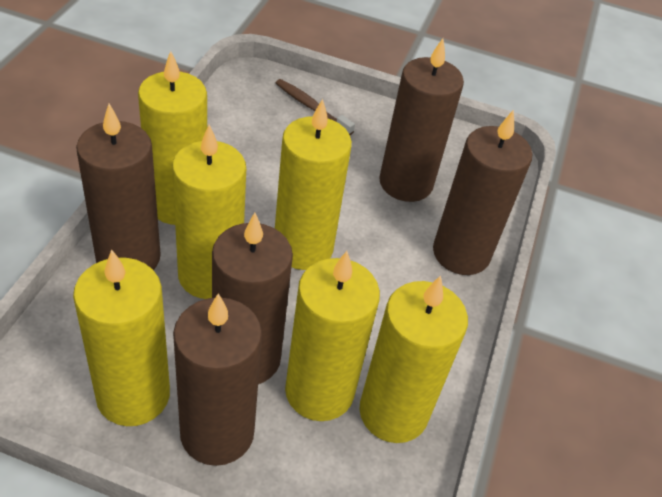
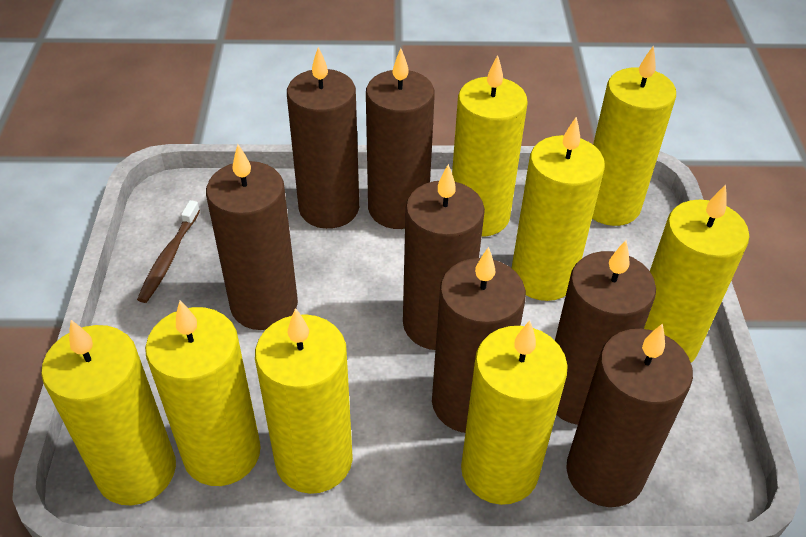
brown candle: [76,104,161,270] [173,294,262,466] [212,213,293,384] [379,38,464,202] [433,110,532,275] = 5 -> [206,144,298,330] [287,47,359,229] [366,48,435,229] [403,164,485,350] [432,247,526,433] [555,240,656,425] [566,323,693,507] = 7
yellow candle: [73,250,170,426] [138,51,207,225] [172,124,246,299] [275,99,352,270] [285,251,380,421] [359,276,468,443] = 6 -> [41,320,176,505] [145,301,261,486] [255,308,353,494] [452,55,528,237] [461,321,568,505] [512,116,605,301] [592,45,676,226] [644,185,749,363] = 8

